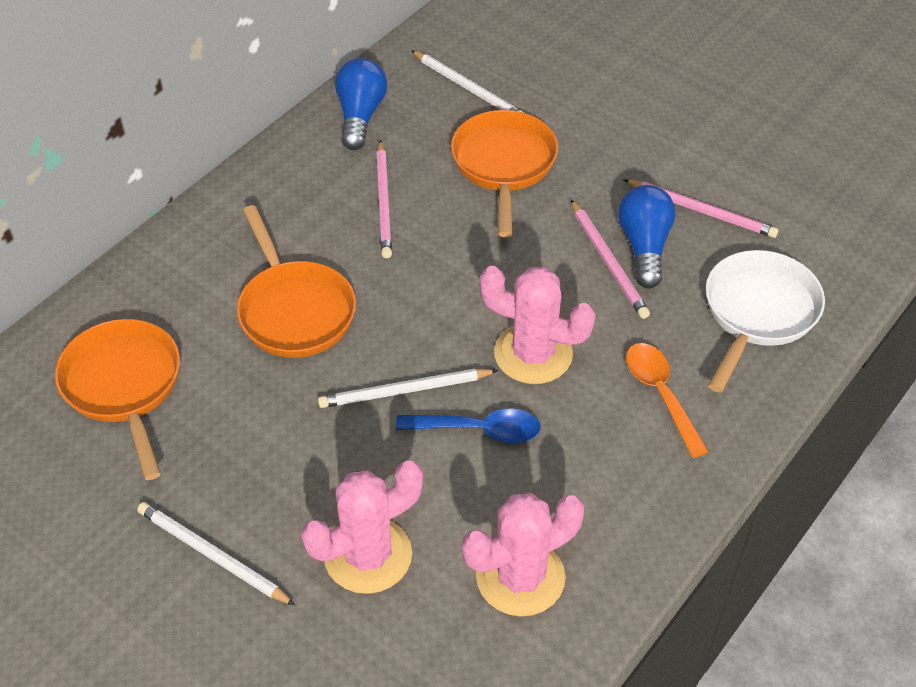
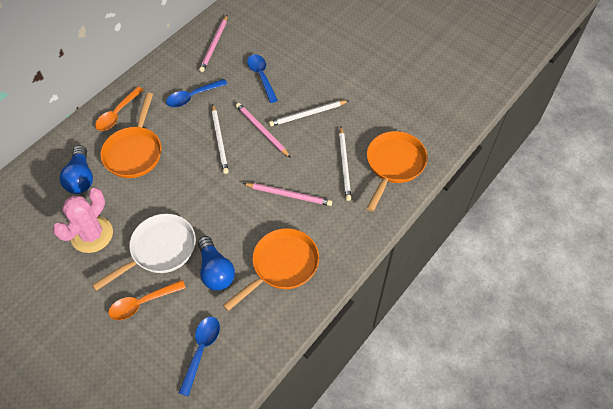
blue spoon: [396,409,541,443] = 1 -> [166,79,227,107] [179,317,220,396] [247,54,278,103] = 3
orange spoon: [626,343,709,458] = 1 -> [95,87,143,131] [108,280,186,320] = 2
pink cactus: [301,460,423,594] [462,493,584,616] [480,266,596,384] = 3 -> [52,188,113,253] = 1

